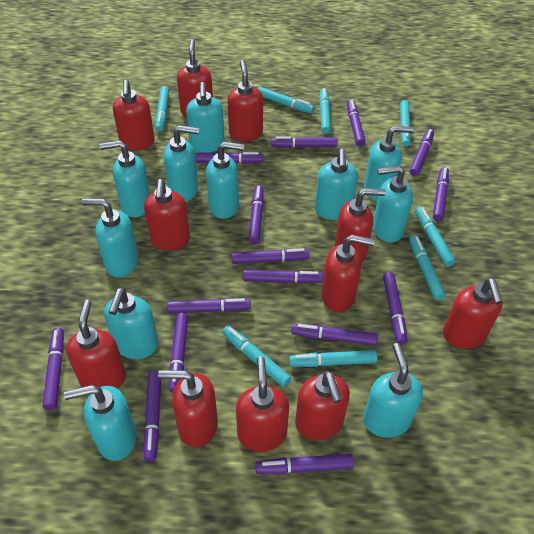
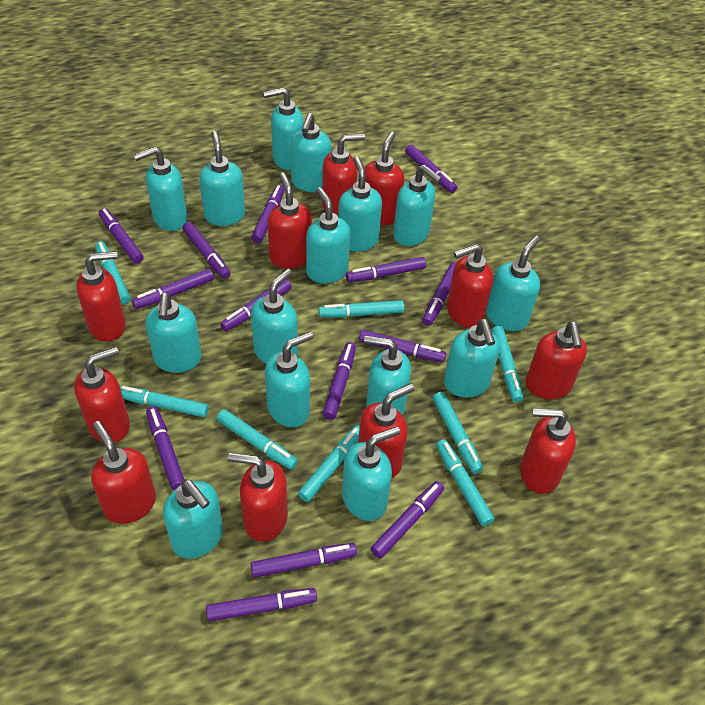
purple marker: [43,328,64,410] [144,371,161,462] [167,298,251,313] [169,313,188,393] [195,152,263,164] [232,248,310,264] [243,270,323,284] [248,185,264,244] [255,454,354,474] [271,136,338,148] [291,324,377,346] [347,100,366,146] [383,272,407,345] [410,129,434,176] [433,167,449,221] = 15 -> [99,208,144,264] [132,269,214,309] [146,406,184,490] [182,222,231,279] [206,588,317,622] [220,279,292,331] [251,185,285,243] [251,543,357,578] [323,342,356,420] [346,257,426,283] [359,330,446,362] [371,481,444,558] [405,145,457,193] [422,262,456,326] = 14
turquoise soap dispenser: [64,385,137,461] [81,199,139,277] [99,140,150,218] [104,288,159,359] [164,125,199,202] [186,82,225,153] [206,142,244,219] [315,149,358,220] [363,343,423,438] [364,125,414,201] [373,166,413,243] = 11 -> [134,146,187,231] [146,293,202,373] [163,479,223,559] [199,131,245,226] [251,269,298,364] [263,87,304,170] [265,332,313,427] [291,113,331,192] [306,187,350,284] [338,156,382,252] [342,426,400,521] [364,336,411,415] [393,165,442,246] [444,319,500,397] [486,236,540,331] = 15

